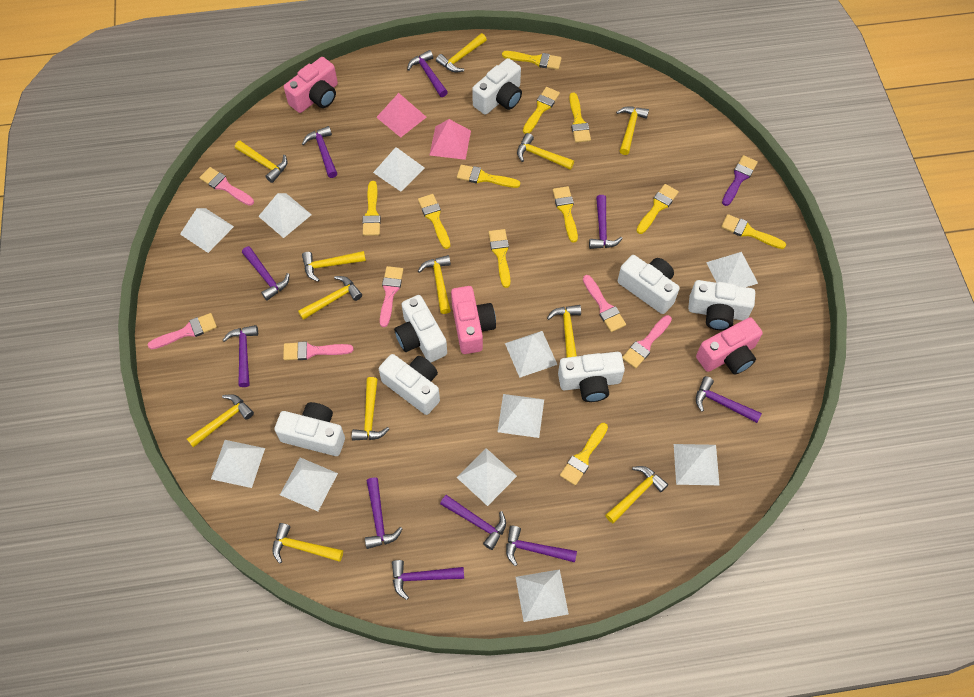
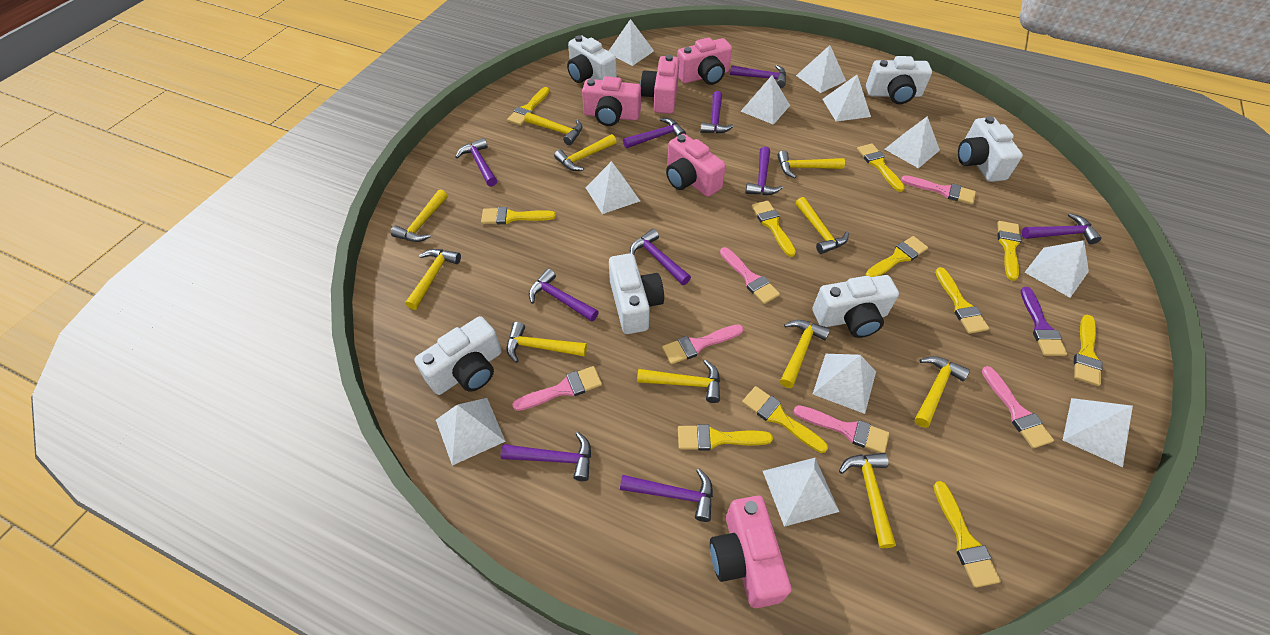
pink camera: [284,57,338,113] [451,286,496,354] [696,317,763,375] = 3 -> [582,76,641,126] [640,55,679,114] [666,134,726,197] [677,37,732,85] [710,495,792,608] = 5
pink pyramid: [376,93,426,137] [430,119,471,160] = 2 -> none = 0
white camera: [274,402,345,456] [379,354,440,415] [394,295,447,362] [472,58,522,115] [558,352,625,402] [618,255,680,314] [688,280,755,330] = 7 -> [414,316,502,395] [567,35,617,83] [609,253,664,334] [812,275,899,338] [866,56,932,104] [958,116,1023,182] = 6
yellow hammer: [187,394,254,448] [235,141,287,183] [272,523,343,564] [298,276,362,320] [302,251,366,282] [352,377,389,441] [418,255,451,314] [436,33,487,72] [517,133,574,170] [547,305,581,357] [605,466,668,523] [616,106,649,155] = 12 -> [391,190,448,242] [405,249,461,310] [507,322,587,363] [524,112,582,145] [554,134,617,171] [637,360,720,403] [777,150,845,178] [780,320,830,388] [795,197,849,254] [839,453,896,548] [915,356,970,428] = 11

